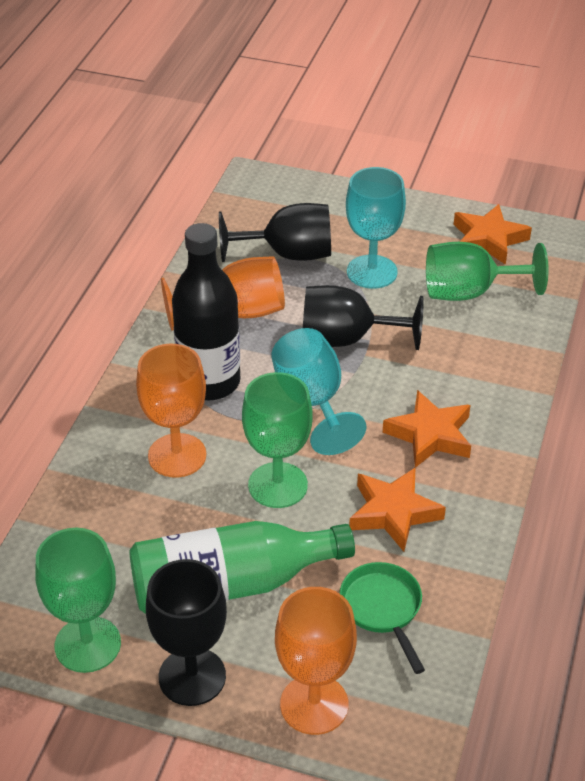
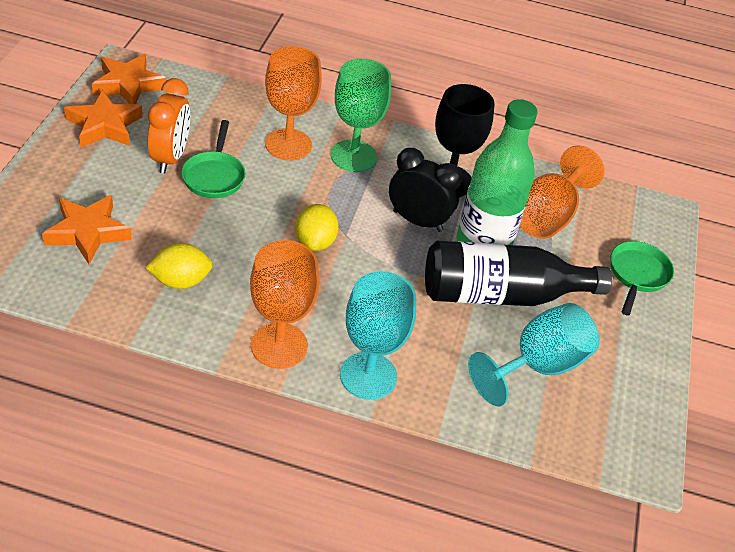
black clock: none = 0 -> [389,148,462,232] = 1
black goblet: [146,559,227,706] [219,203,331,262] [303,285,424,350] = 3 -> [435,84,495,197] = 1
green goblet: [35,528,121,673] [242,372,312,508] [426,242,549,301] = 3 -> [331,58,391,172] = 1
green pan: [340,562,425,674] = 1 -> [181,120,245,198] [611,241,674,316] = 2
orange clock: none = 0 -> [148,78,190,174] = 1
yellow lemon: none = 0 -> [145,243,213,289] [295,204,339,251] = 2

